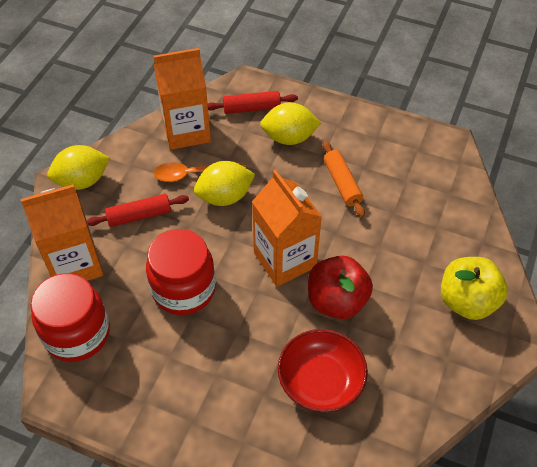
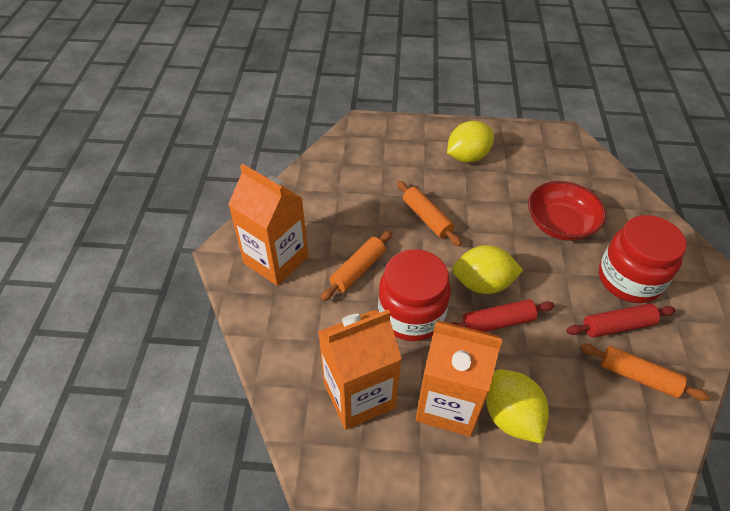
orange rolling pin: [323,141,365,217] = 1 -> [321,230,392,301] [397,181,462,246] [580,344,710,401] = 3
orange spoon: [153,162,246,182] = 1 -> none = 0
red apple: [308,256,373,319] = 1 -> none = 0
yellow apple: [441,257,508,320] = 1 -> none = 0

